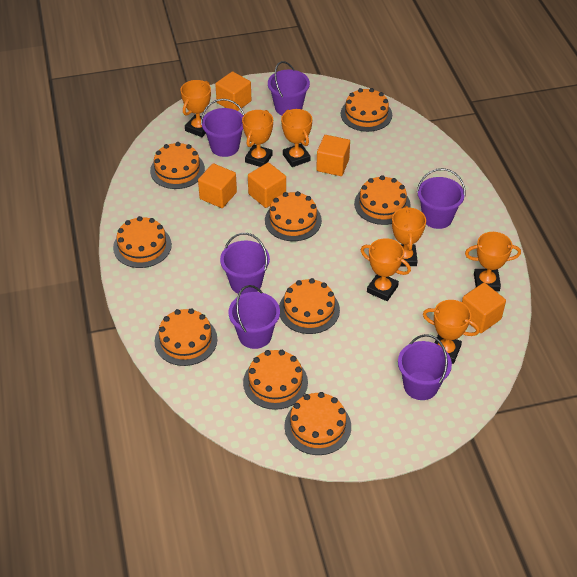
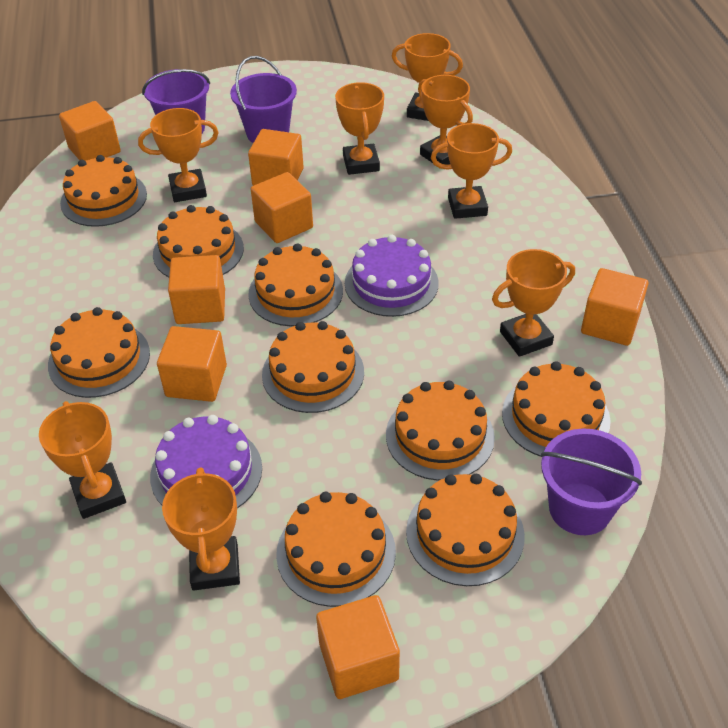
orange cube: [198,163,237,208] [215,71,251,111] [248,162,286,208] [316,135,350,176] [462,283,506,333] = 5 -> [59,101,121,161] [157,326,227,402] [168,255,225,324] [248,129,304,186] [251,172,313,243] [316,595,400,699] [581,268,649,346] = 7
orange trophy: [181,80,211,137] [242,110,273,167] [281,109,312,167] [361,238,411,301] [392,206,426,267] [423,300,480,364] [465,232,521,291] = 7 -> [39,401,126,519] [138,108,219,202] [162,467,240,591] [335,82,384,175] [392,33,463,121] [418,75,473,165] [431,123,512,219] [492,249,575,357] = 8
purple bucket: [201,99,245,157] [220,233,270,295] [228,285,280,349] [268,61,310,115] [398,334,452,400] [417,168,465,229] = 6 -> [142,69,210,133] [230,56,297,143] [541,429,642,535] = 3
purple cake: none = 0 -> [150,415,262,508] [345,235,439,317] = 2

